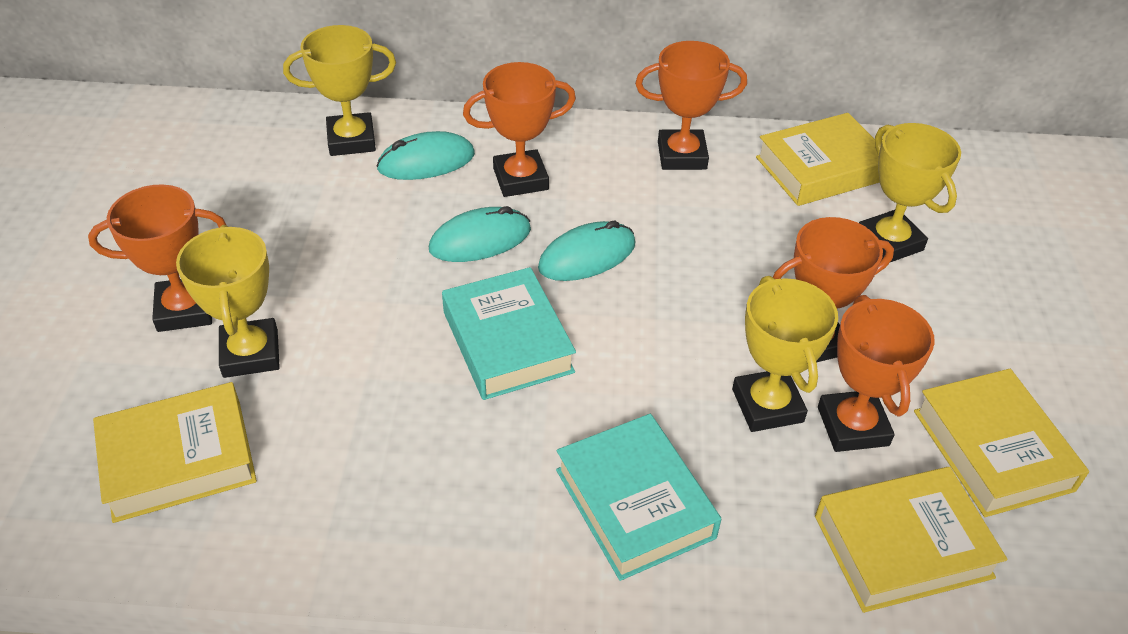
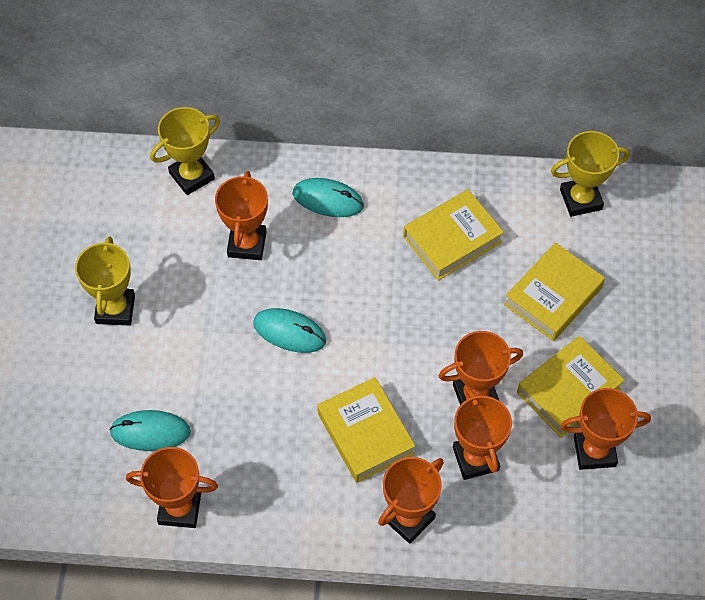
orange trophy: [88,184,226,332] [463,62,576,197] [635,41,747,170] [773,217,894,362] [818,295,935,452] = 5 -> [126,447,218,528] [215,171,268,260] [378,457,444,544] [439,331,523,405] [453,388,512,480] [560,388,651,470] = 6
turquoise book: [442,267,576,400] [556,414,721,581] = 2 -> none = 0
yellow trophy: [176,225,280,378] [283,25,396,156] [732,276,838,432] [859,123,961,262] = 4 -> [75,237,135,326] [150,107,220,195] [551,131,630,217] = 3

